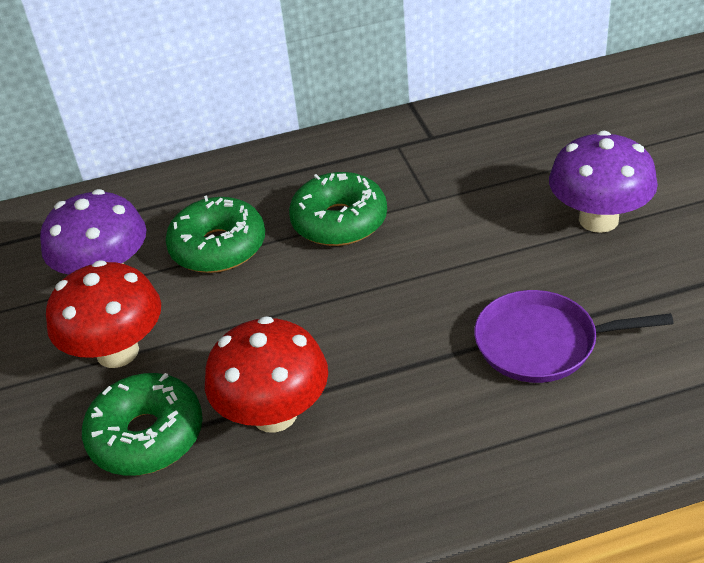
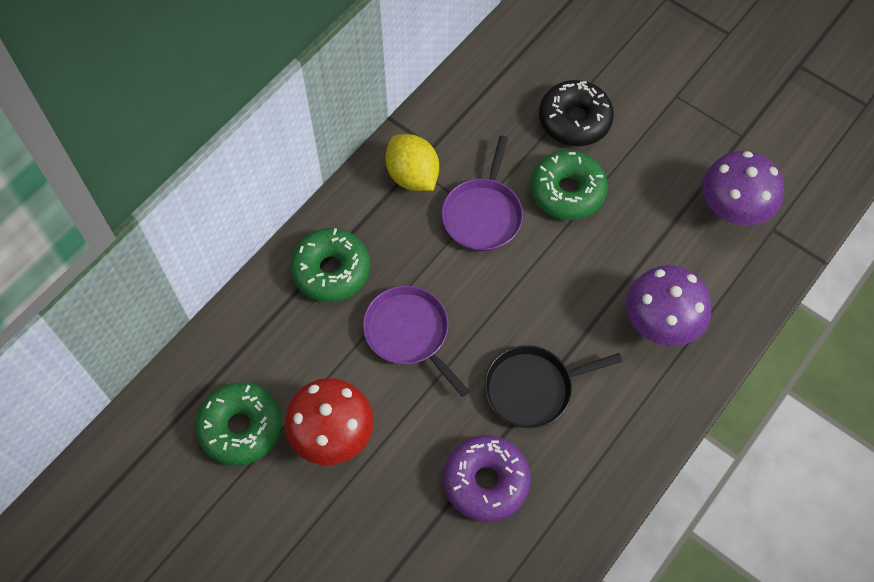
black donut: none = 0 -> [539,80,614,146] = 1
black pan: none = 0 -> [484,345,623,428] = 1
purple donut: none = 0 -> [443,435,531,522] = 1
purple pan: [474,290,674,383] = 1 -> [363,286,469,397] [442,136,523,251] = 2
red mushroom: [46,260,161,368] [205,316,328,433] = 2 -> [284,378,374,465] = 1
yellow lemon: none = 0 -> [385,134,439,191] = 1

